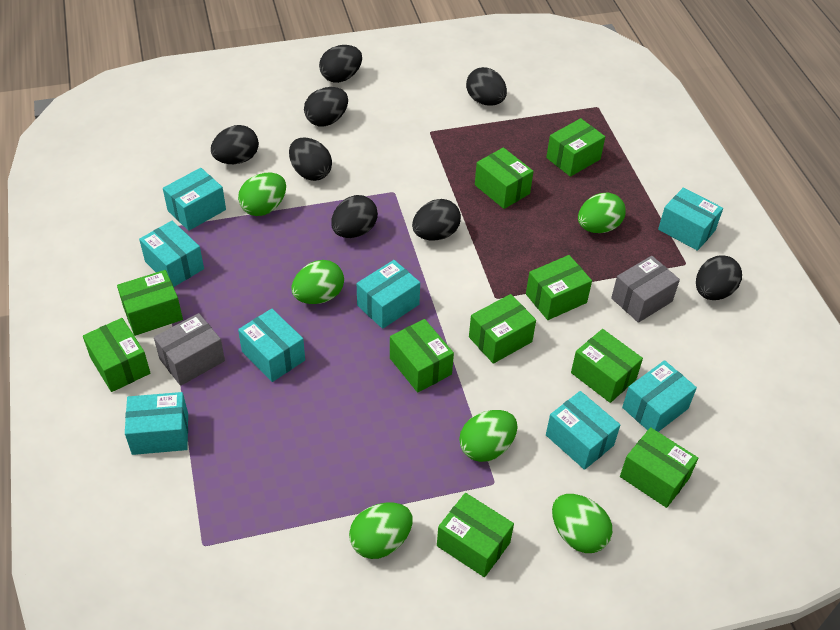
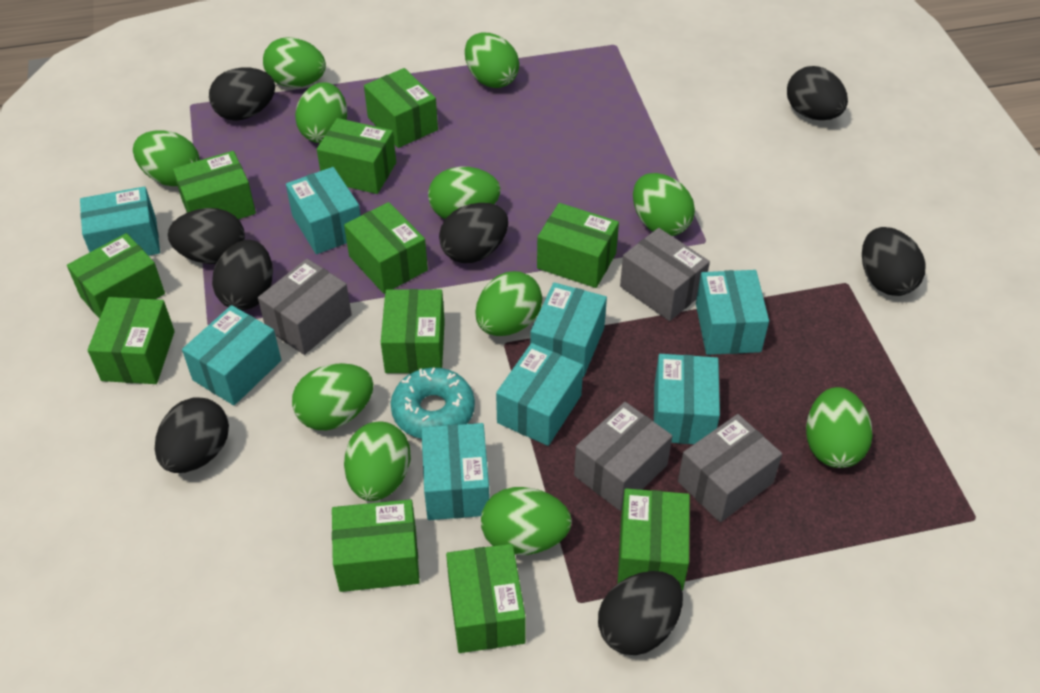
green box: [83,318,150,392] [117,270,183,336] [390,319,454,393] [437,493,514,577] [469,294,536,364] [475,147,534,209] [526,255,592,320] [546,118,605,177] [571,329,643,403] [620,427,698,508] = 10 -> [67,233,165,319] [88,297,175,384] [173,151,256,219] [317,118,396,194] [332,499,420,592] [344,202,428,294] [364,68,438,148] [381,289,445,374] [446,544,526,653] [537,203,619,288] [618,488,690,591] = 11
green egg: [238,173,286,216] [292,260,344,304] [349,503,413,559] [459,410,517,462] [552,494,612,553] [578,192,626,233] = 6 -> [133,130,200,186] [263,37,326,87] [292,363,373,430] [295,82,347,143] [344,422,411,501] [428,167,500,219] [465,33,519,88] [475,271,542,336] [481,487,572,555] [633,173,695,236] [806,387,873,468] = 11
grey box: [154,313,225,386] [611,256,680,323] = 2 -> [258,259,352,355] [574,402,672,511] [620,228,710,321] [678,414,782,522] = 4
turquoise donut: none = 0 -> [391,367,475,439] = 1

